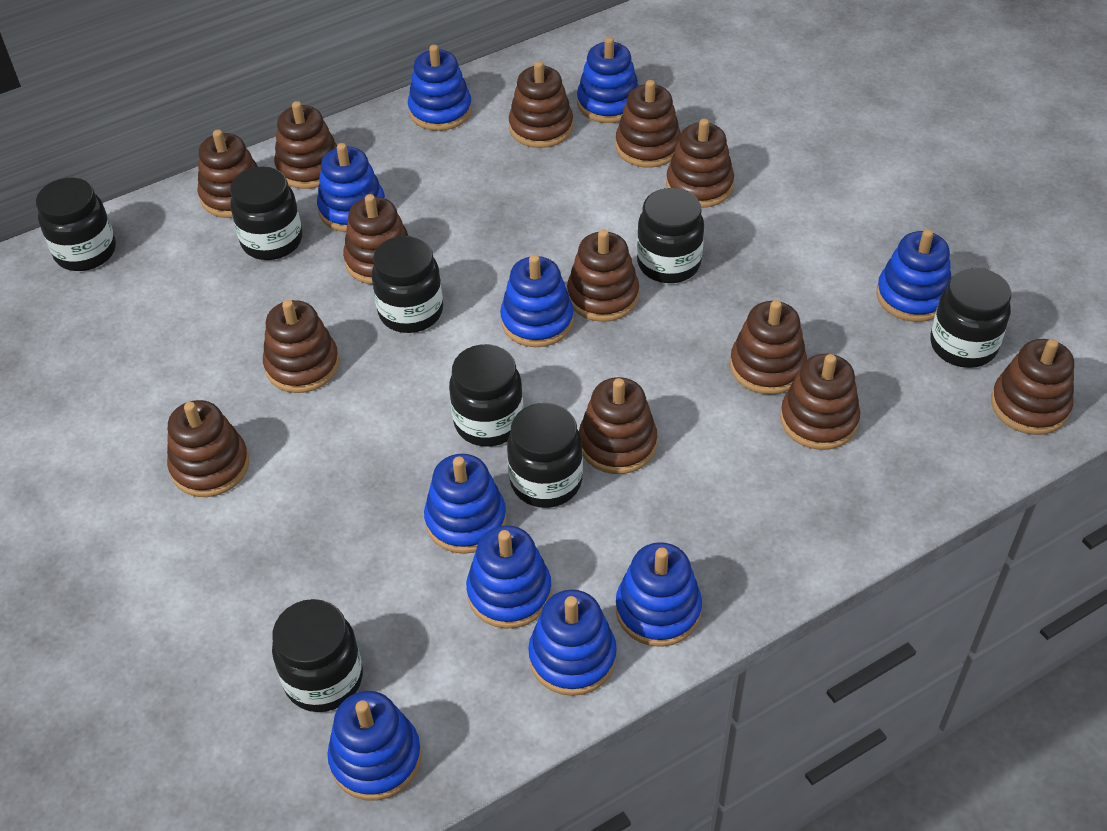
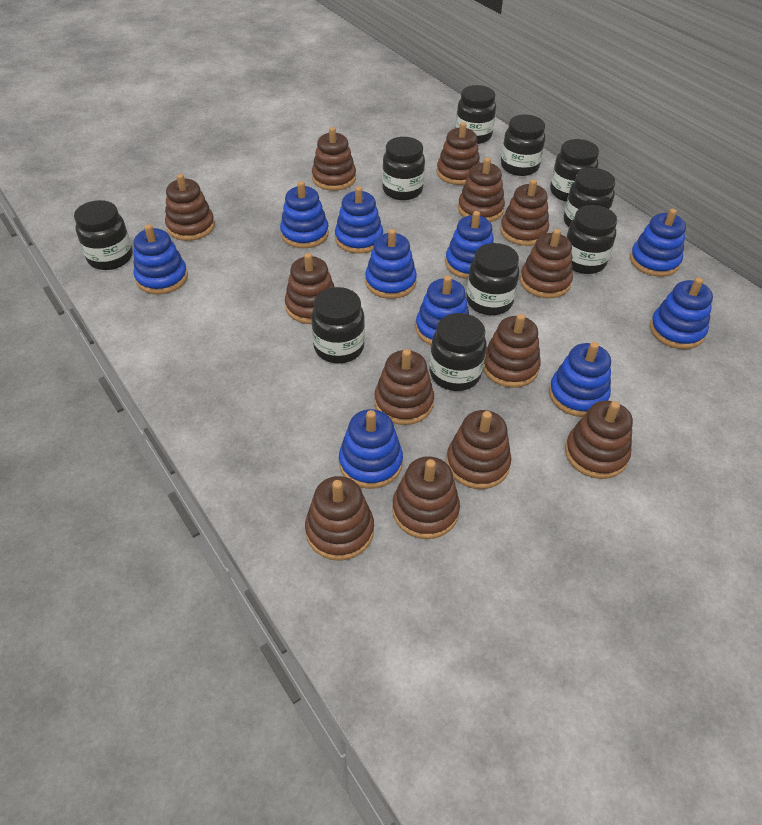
black jar: [36,178,116,271] [230,167,302,260] [272,599,363,712] [372,236,443,333] [449,344,523,447] [507,403,583,508] [637,188,704,283] [930,268,1011,368] = 8 -> [74,200,133,270] [311,287,365,363] [382,137,425,200] [429,313,487,391] [456,85,496,144] [466,243,519,315] [501,115,545,176] [550,139,599,202] [564,168,616,227] [566,205,617,274] = 10

